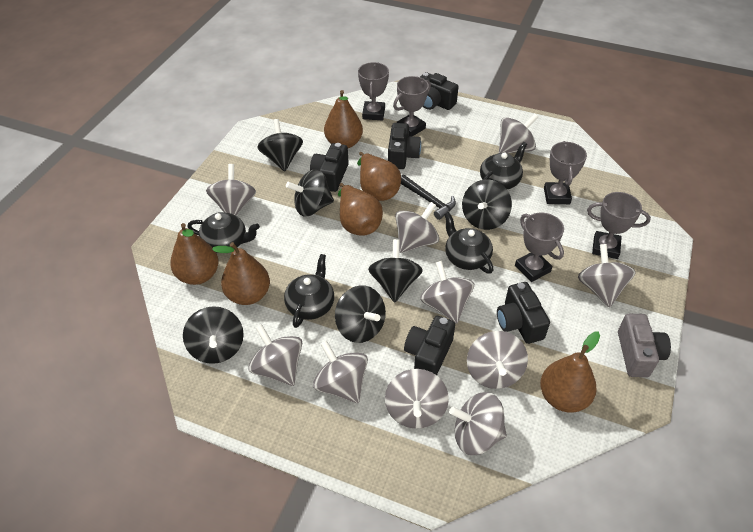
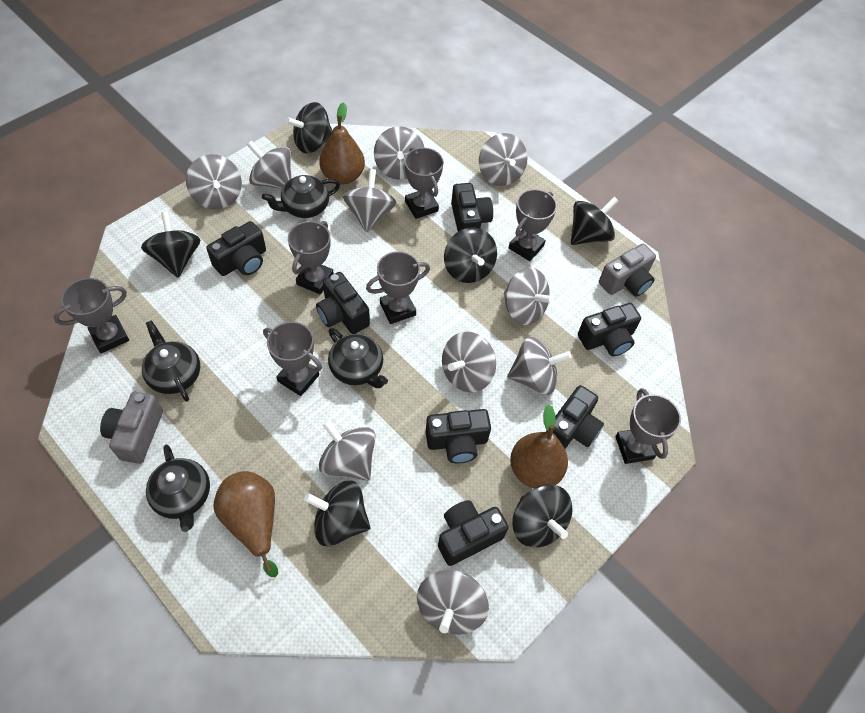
black camera: [310,143,349,192] [388,123,421,169] [404,316,455,375] [420,72,458,110] [497,282,550,344] = 5 -> [206,221,266,276] [316,272,370,334] [425,409,491,463] [438,500,509,566] [451,183,493,232] [546,385,604,449] [578,303,641,356] = 7
black hammer: [401,175,456,220] = 1 -> none = 0
brown pear: [170,223,219,285] [212,242,270,305] [324,90,363,148] [338,183,383,236] [357,152,401,201] [540,332,600,413] = 6 -> [213,471,278,577] [319,102,365,184] [510,404,568,488] = 3
grey camera: [618,314,671,377] = 1 -> [100,392,163,464] [599,244,656,296] = 2
grey trophy: [358,62,389,120] [393,76,431,136] [515,213,564,282] [544,141,587,204] [587,192,651,259] = 5 -> [54,278,129,353] [263,321,322,396] [288,221,334,294] [366,251,430,324] [404,147,444,219] [509,189,557,261] [615,388,681,464] = 7

